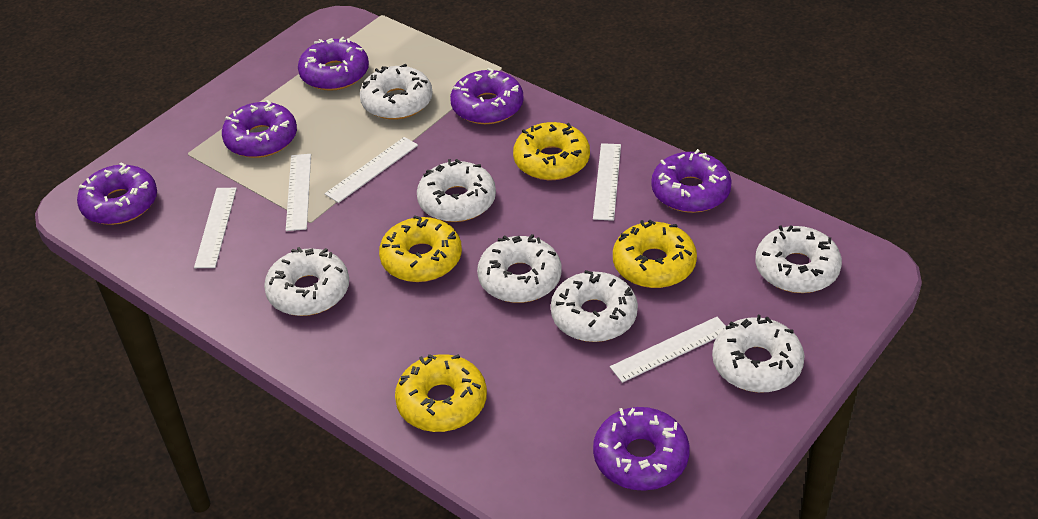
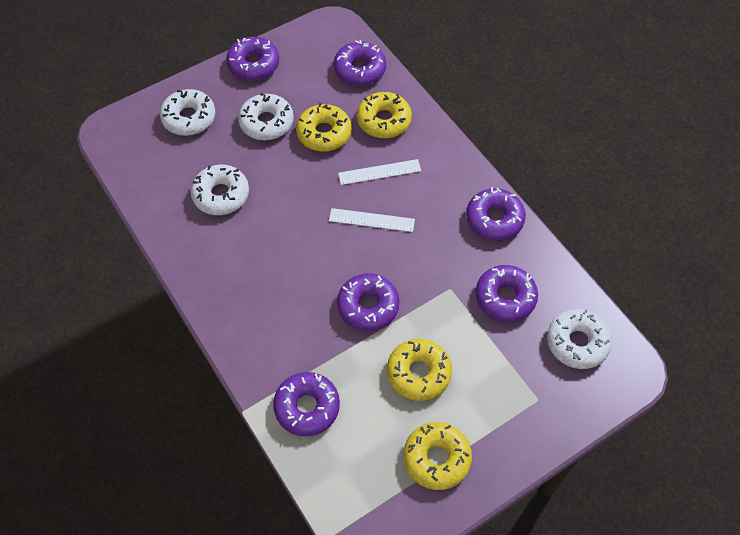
white donut: [264,247,349,316] [360,64,433,120] [417,159,496,222] [477,234,561,303] [551,270,638,342] [712,315,805,393] [755,225,842,293] = 7 -> [160,89,215,136] [191,165,249,215] [238,93,294,140] [547,309,612,369] = 4
white ruler: [194,188,237,268] [286,154,311,231] [325,137,418,203] [593,143,621,221] [610,317,726,383] = 5 -> [329,208,415,232] [338,159,421,185] = 2

